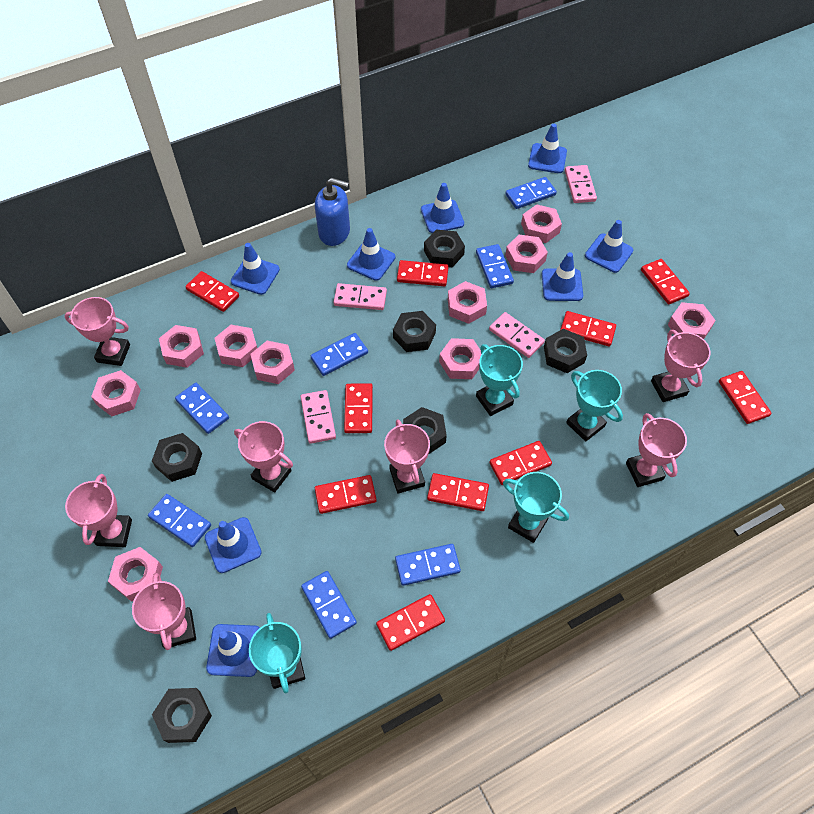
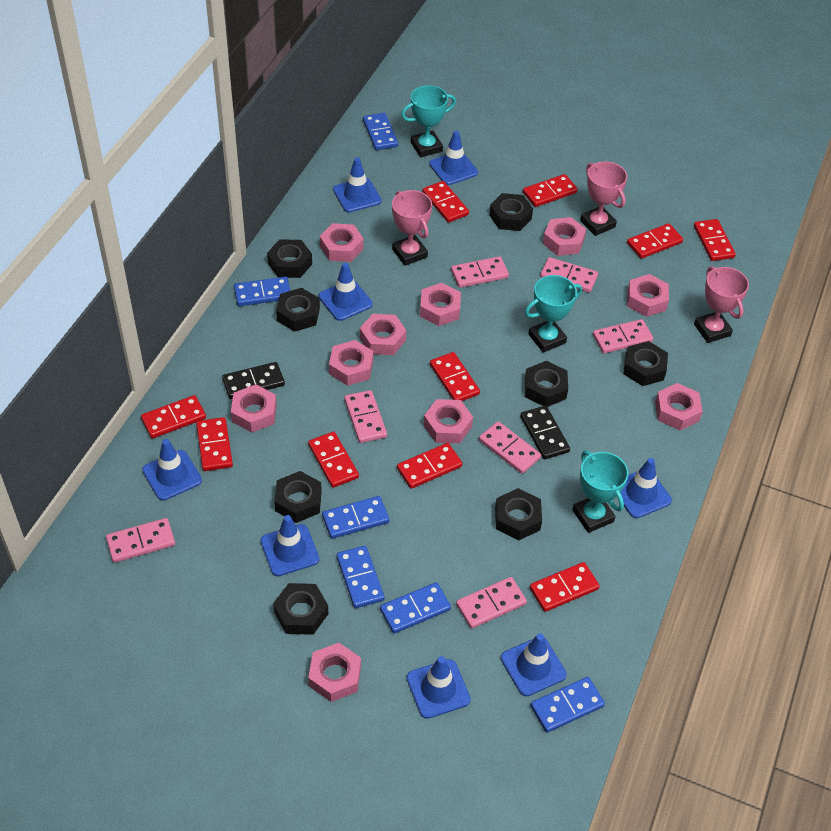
black domino: none = 0 -> [222,362,285,399] [520,406,570,459] = 2
black nut: [152,433,202,482] [152,688,212,743] [393,311,436,352] [403,407,447,455] [424,230,465,267] [544,329,587,373] = 6 -> [267,239,312,278] [273,583,328,635] [274,471,322,523] [276,288,320,332] [489,193,533,231] [495,488,542,541] [525,361,568,407] [623,341,668,386] = 8
blue domino: [148,494,211,547] [175,383,229,434] [301,571,357,639] [311,333,368,376] [395,544,461,586] [476,244,514,288] [505,177,557,209] = 7 -> [234,277,290,306] [322,496,389,539] [337,546,385,608] [363,113,398,150] [380,582,451,634] [530,677,605,733] = 6
blue soap dispenser: [315,178,350,246] = 1 -> none = 0
pink domino: [301,390,336,444] [334,283,387,310] [489,312,545,358] [565,165,597,203] = 4 -> [106,518,175,563] [344,390,387,443] [451,256,509,288] [456,577,527,628] [479,421,541,474] [540,257,598,293] [593,319,653,353] = 7
pink trophy: [64,297,130,366] [65,474,132,547] [132,573,196,650] [234,421,293,493] [384,420,430,494] [626,413,687,487] [651,330,711,402] = 7 -> [392,190,432,266] [580,162,627,236] [694,266,749,343] = 3
turquoise trophy: [249,613,305,694] [476,344,523,416] [503,472,569,543] [566,370,623,442] = 4 -> [401,85,456,157] [525,275,582,353] [572,451,629,533] = 3

